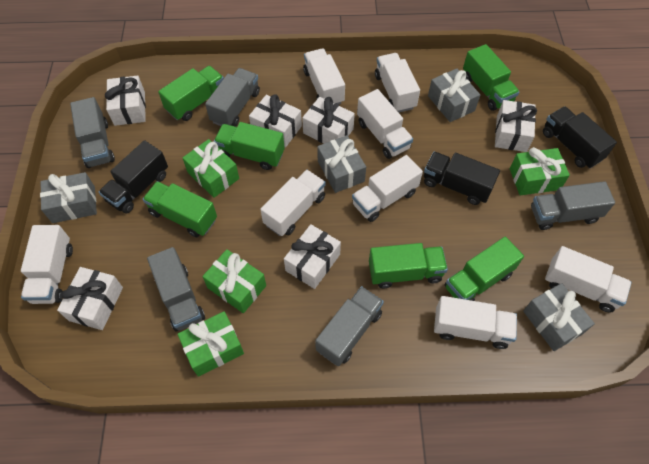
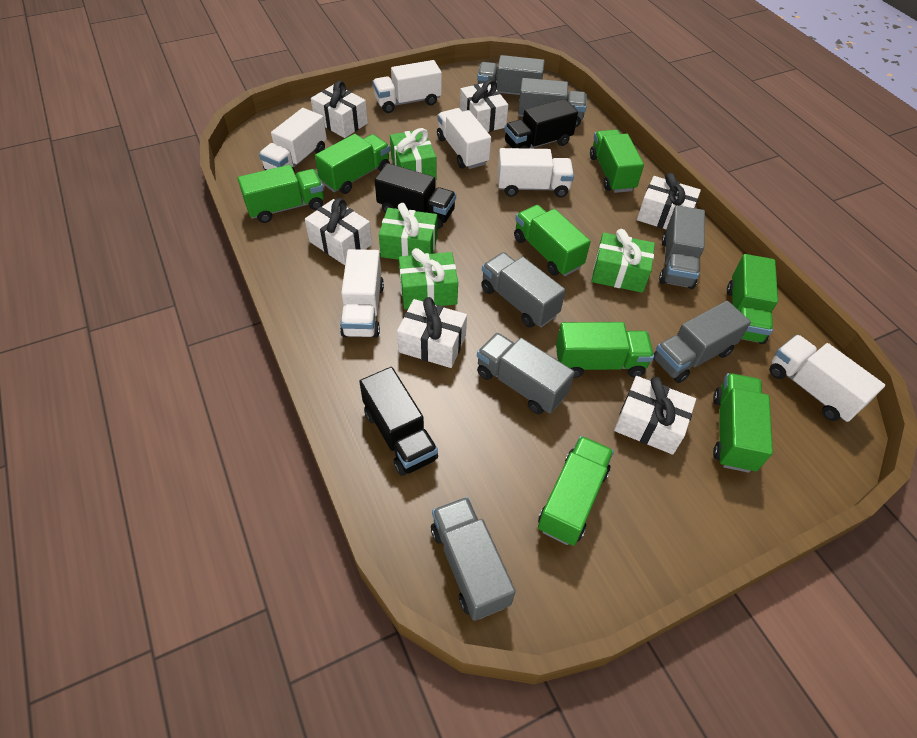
green truck: [143,181,217,237] [158,66,224,121] [214,122,285,170] [369,243,448,288] [444,237,524,301] [463,44,520,111] = 6 -> [238,165,324,223] [315,134,390,194] [514,205,591,276] [538,436,614,546] [556,322,654,378] [590,130,644,193] [713,373,773,473] [727,254,778,344] = 8
grey gift: [40,172,97,223] [317,135,366,193] [428,68,480,122] [523,283,595,351] = 4 -> none = 0
grey truck: [70,97,115,168] [147,247,205,331] [205,68,260,127] [315,286,384,366] [531,181,615,230] = 5 -> [431,497,516,621] [477,55,545,95] [477,333,575,414] [481,252,566,328] [518,78,586,127] [654,301,751,383] [659,205,705,289] = 7
white truck: [21,225,73,304] [260,170,326,236] [303,48,345,105] [352,155,423,222] [357,89,413,159] [375,53,420,113] [434,296,517,349] [545,246,632,313] = 8 -> [259,108,327,173] [340,249,384,338] [373,60,442,113] [437,108,491,169] [497,148,574,198] [769,335,885,422] = 6

